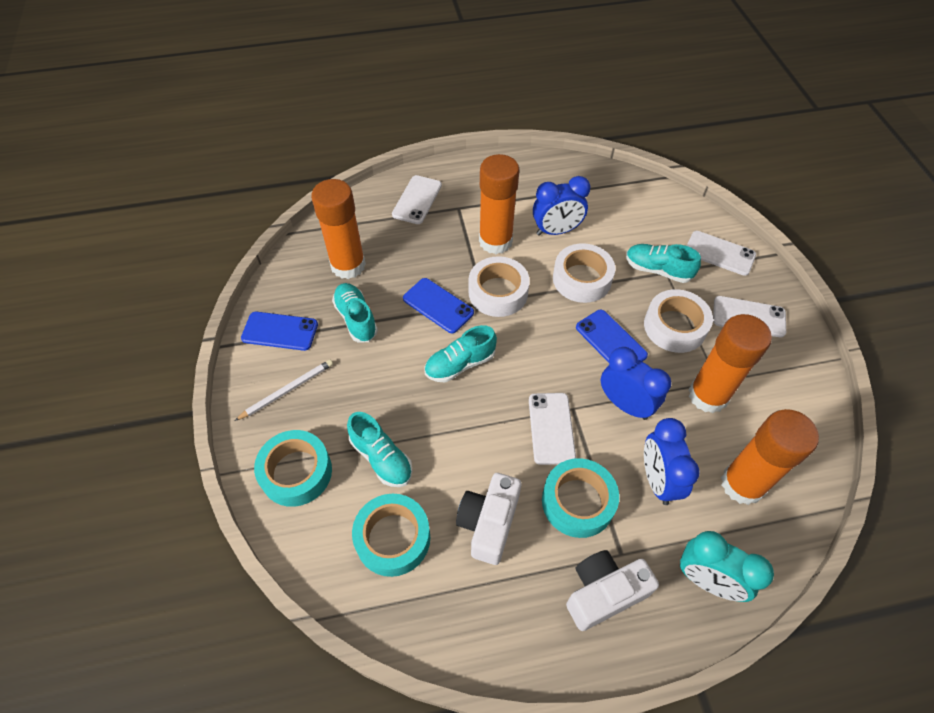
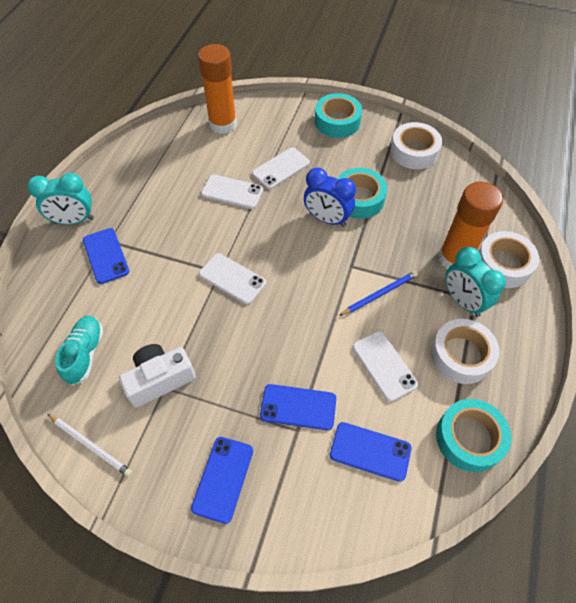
blue clock: [533,176,591,236] [601,347,671,420] [644,418,700,505] = 3 -> [304,168,356,227] = 1
blue pencil: none = 0 -> [339,271,418,316] = 1
blue phone: [241,312,318,351] [403,278,474,333] [576,310,648,362] = 3 -> [83,228,130,284] [191,437,253,524] [260,384,336,430] [330,422,411,482] = 4
orange glue stick: [311,179,366,279] [479,154,519,254] [688,314,772,413] [721,409,819,505] = 4 -> [198,44,237,134] [438,181,503,269] = 2
turquoise clock: [680,531,774,602] = 1 -> [28,173,94,225] [445,247,506,317] = 2
turquoise shoe: [332,283,378,342] [347,412,413,487] [424,325,497,383] [626,244,701,283] = 4 -> [55,316,104,386] = 1
white camera: [456,473,521,565] [566,550,659,631] = 2 -> [119,344,196,408] = 1

